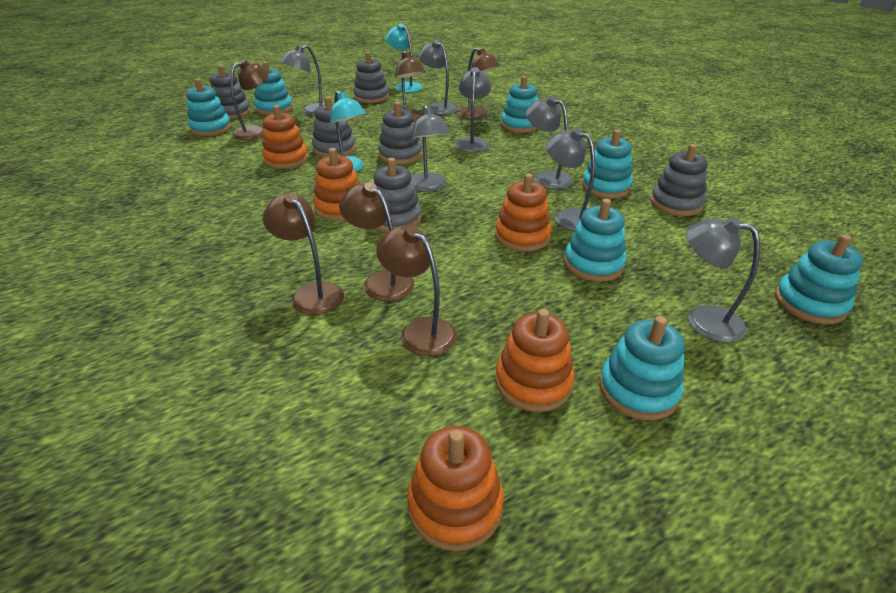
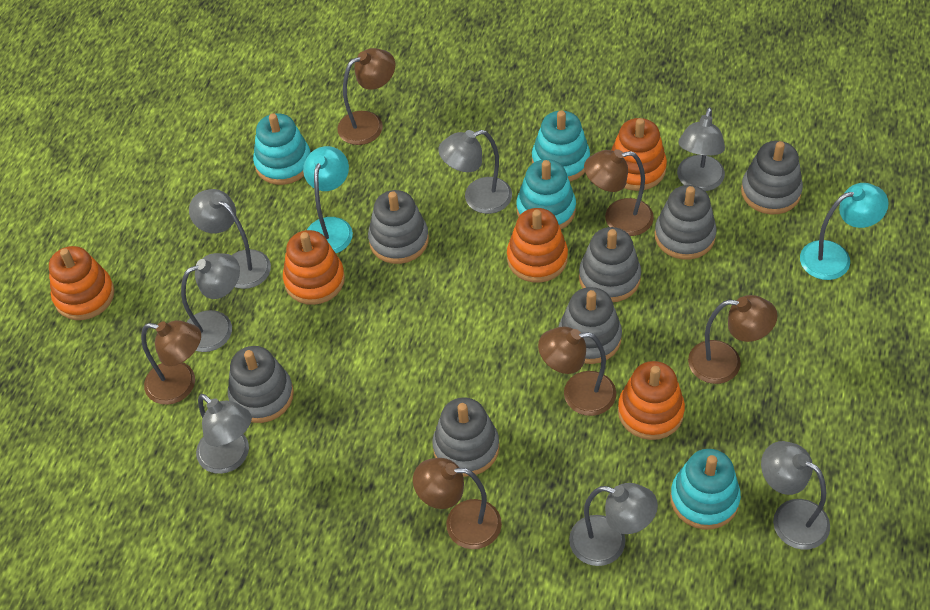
grey stacking toy: [210,65,251,119] [312,96,356,157] [353,52,389,103] [373,158,422,232] [378,102,422,164] [650,144,708,216] = 6 -> [228,346,294,423] [368,190,429,264] [432,397,499,477] [559,287,622,364] [579,227,641,302] [655,185,717,260] [741,141,803,214] = 7
turquoise stacking toy: [186,78,231,136] [254,61,293,115] [501,76,538,133] [564,199,626,282] [582,129,633,198] [599,316,685,420] [775,234,863,324] = 7 -> [253,113,311,185] [516,159,576,229] [532,111,590,181] [670,449,741,530] = 4

